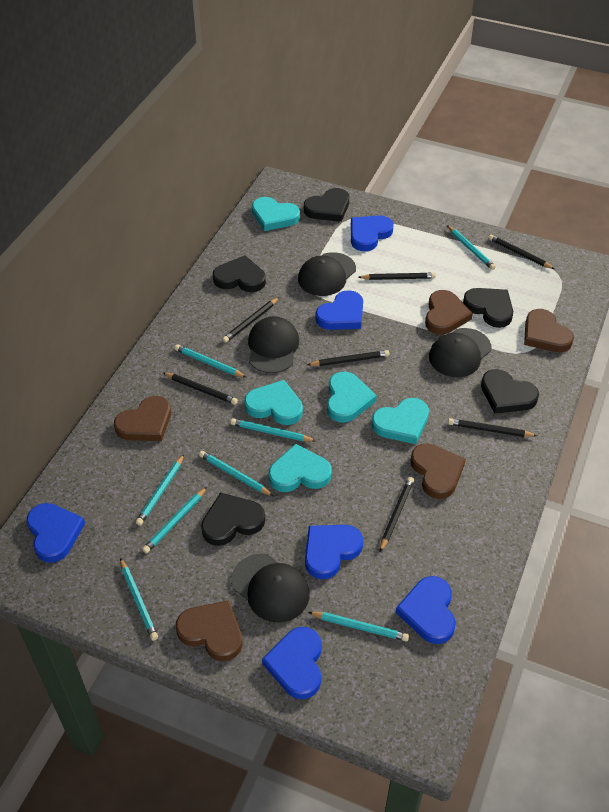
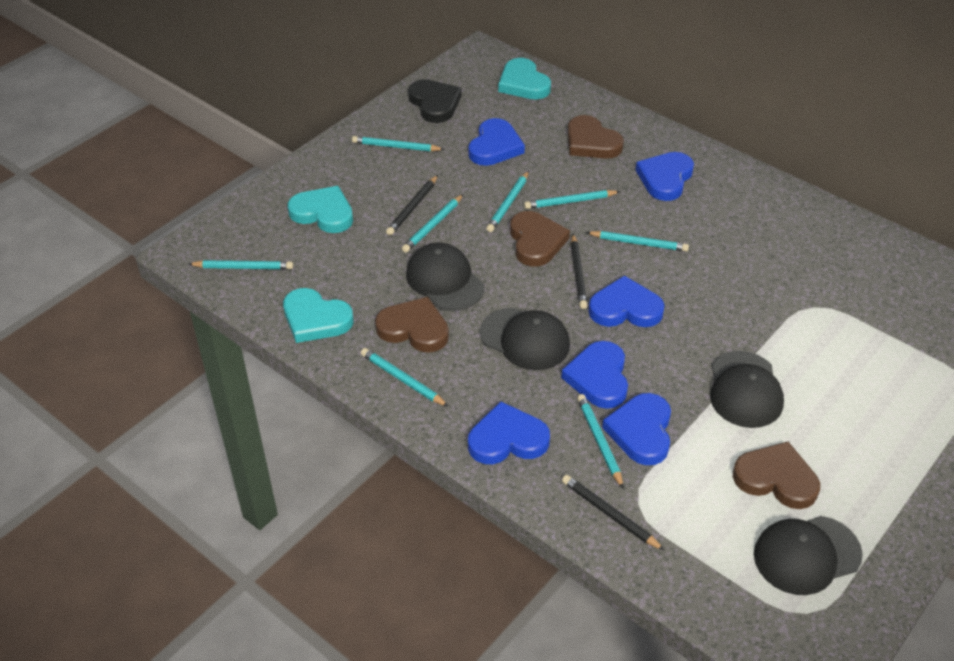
black heart: [201,493,265,546] [213,255,266,292] [304,188,349,222] [463,288,513,328] [481,369,539,414] = 5 -> [408,79,462,123] = 1
black pencil: [163,372,238,405] [222,297,279,343] [307,350,389,366] [358,273,436,280] [380,477,414,552] [448,418,537,437] [488,234,555,269] = 7 -> [386,175,438,236] [562,475,665,551] [571,234,588,309] = 3
brown heart: [114,396,171,441] [176,600,243,661] [410,443,466,499] [425,290,473,335] [524,309,574,352] = 5 -> [375,297,449,353] [510,211,570,267] [568,115,624,159] [733,442,820,509] = 4
turquoise heart: [244,380,303,425] [252,197,300,231] [269,444,332,492] [327,372,377,423] [371,398,429,444] = 5 -> [283,288,353,343] [288,186,353,233] [498,58,551,99] = 3

